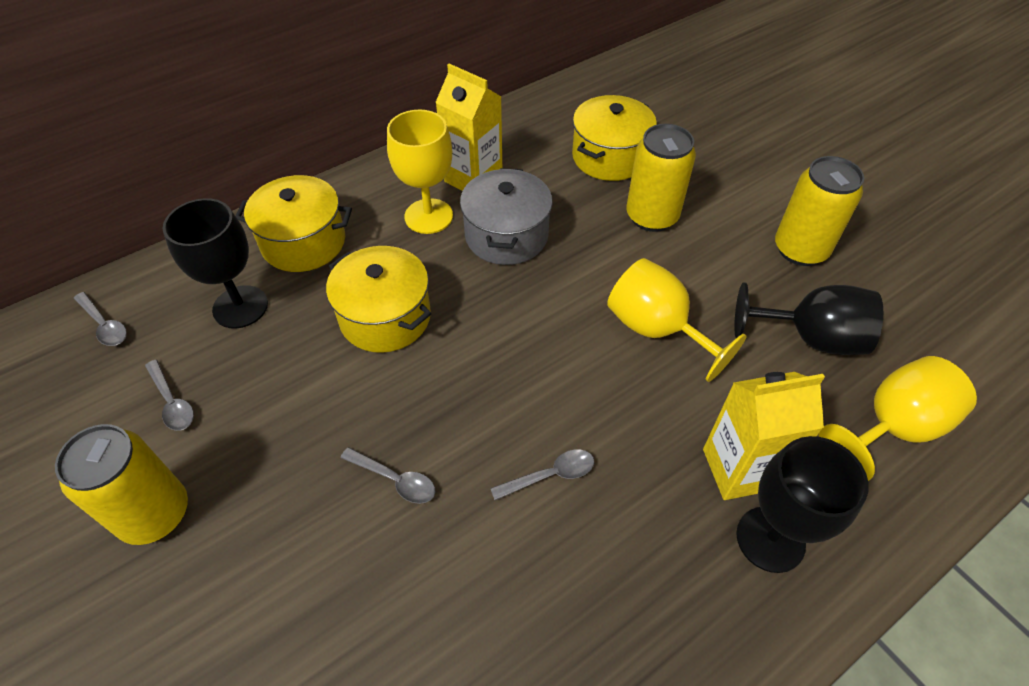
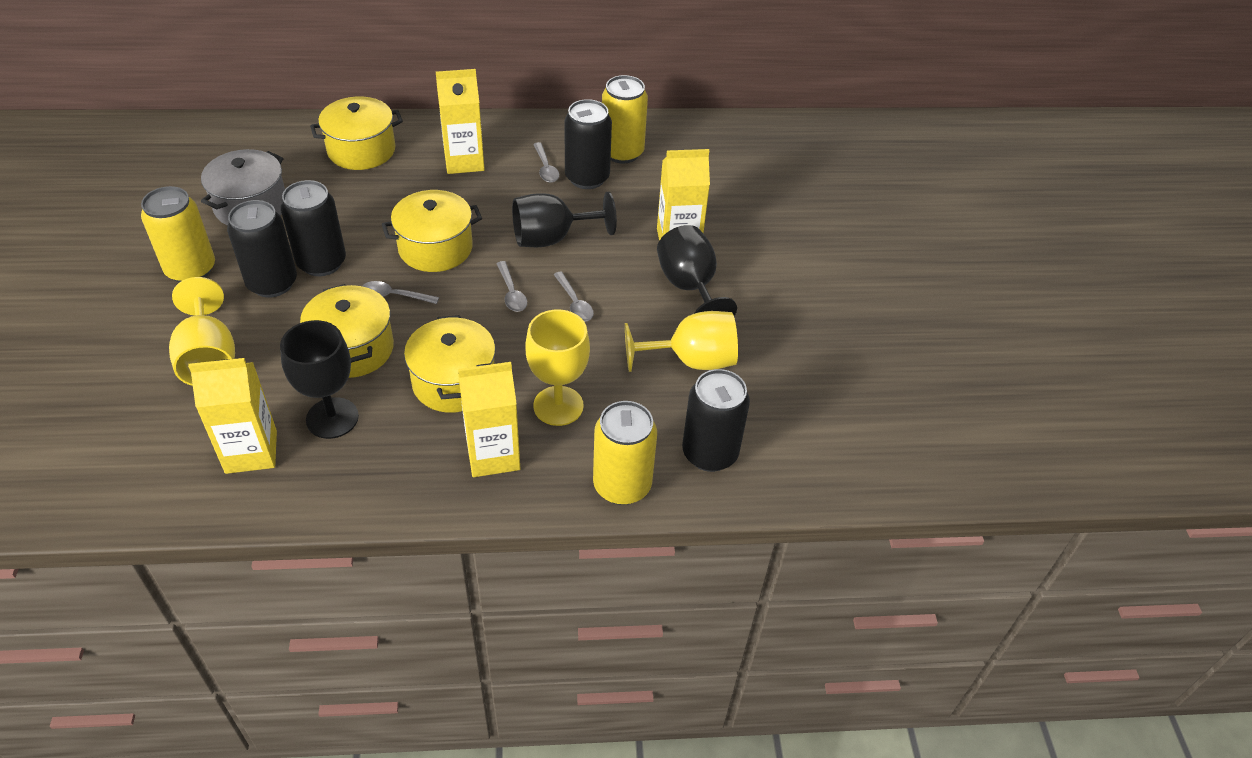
black can: none = 0 -> [227,200,297,297] [281,180,346,276] [565,99,612,189] [682,369,750,472] = 4
yellow carton: [435,64,502,191] [703,372,825,500] = 2 -> [188,358,277,474] [436,69,485,174] [458,362,520,477] [657,149,710,241] = 4
yellow pot: [236,175,352,272] [326,246,431,353] [572,95,657,181] = 3 -> [300,284,394,378] [310,97,403,170] [382,190,482,272] [404,315,496,413] = 4

